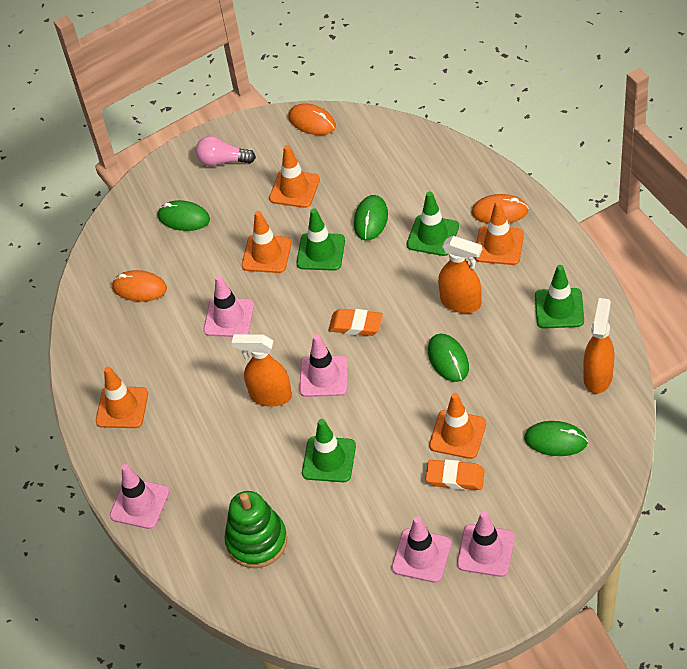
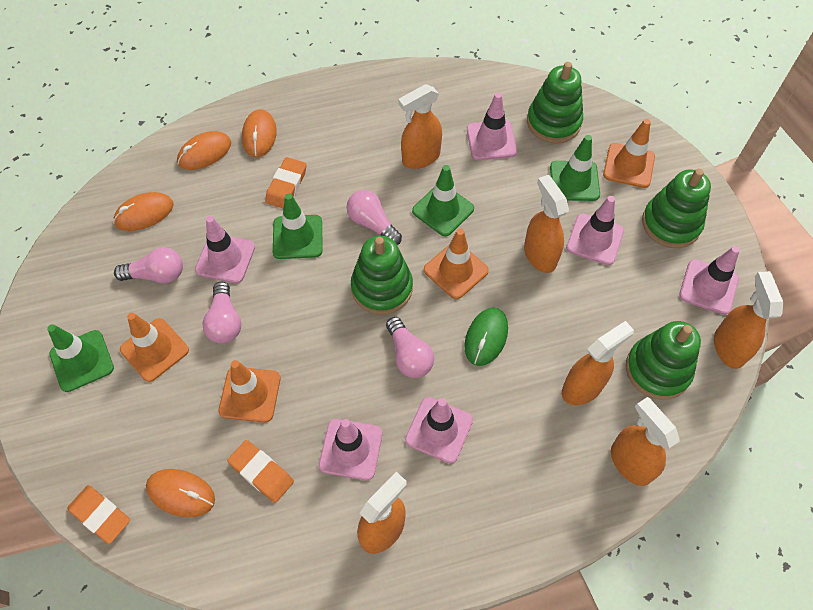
green mouse: [157,200,210,231] [354,195,388,241] [428,334,469,382] [524,421,588,456] = 4 -> [464,308,508,366] = 1
green stacking toy: [224,491,287,568] = 1 -> [351,236,413,315] [527,62,583,143] [626,321,701,400] [642,168,711,248] = 4
orange eraser: [329,309,383,336] [426,459,485,490] = 2 -> [67,485,130,544] [227,440,294,503] [265,157,307,209] = 3
orange mouse: [112,270,167,302] [288,103,336,135] [471,194,528,224] = 3 -> [113,192,174,231] [146,469,215,518] [177,131,231,170] [242,109,277,157] = 4
orange spray bottle: [232,334,292,407] [438,236,482,313] [583,298,615,394] = 3 -> [357,472,407,554] [398,84,442,169] [524,175,569,273] [562,321,634,405] [611,397,680,486] [714,271,783,369] = 6
orange traffic cone: [96,367,148,428] [242,211,292,273] [269,145,320,208] [429,393,486,459] [474,201,524,265] = 5 -> [120,313,189,382] [219,360,281,423] [424,228,489,299] [603,119,655,188] = 4
pink light bulb: [196,136,256,166] = 1 -> [114,247,183,284] [203,282,241,344] [347,190,402,245] [386,317,434,378] = 4
pink traffic cone: [110,464,170,529] [204,275,254,337] [299,334,348,397] [392,516,452,583] [457,511,515,577] = 5 -> [195,216,255,284] [319,419,382,480] [405,397,473,464] [467,93,517,160] [566,196,624,265] [679,246,740,315] = 6

